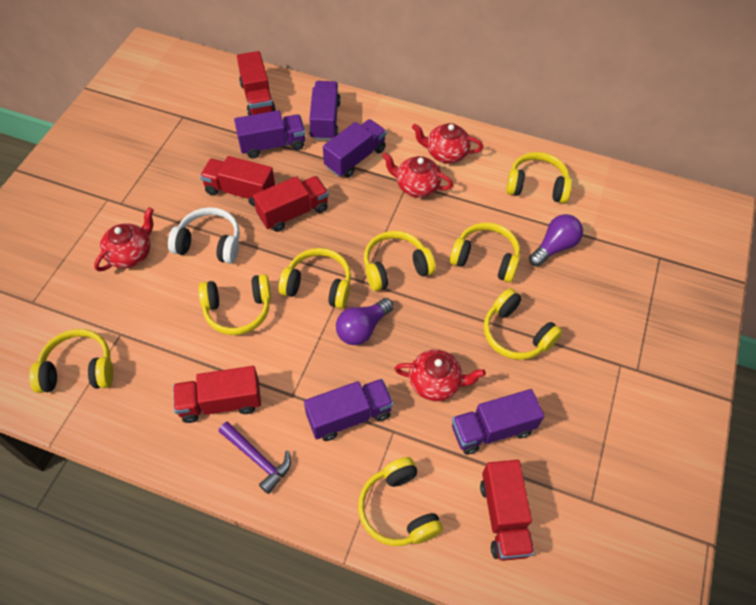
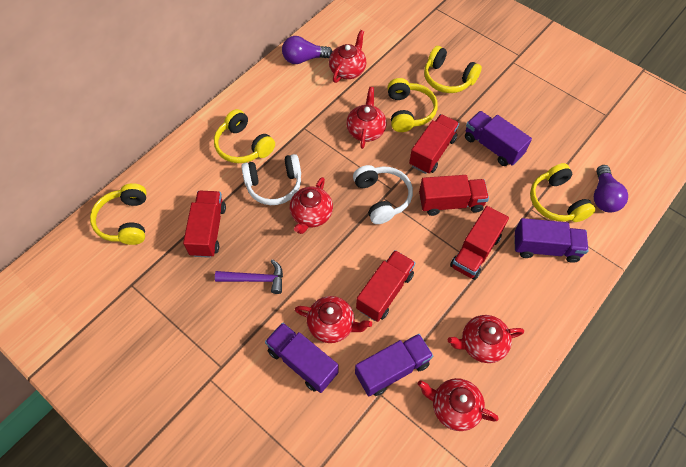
purple truck: [234,110,305,158] [304,379,393,441] [309,81,341,141] [323,119,386,178] [452,389,544,455] = 5 -> [265,322,339,393] [355,334,433,396] [465,111,532,166] [514,218,589,263] = 4
red teapot: [94,207,154,271] [382,152,453,198] [394,350,486,401] [412,123,483,164] = 4 -> [290,177,333,234] [295,296,372,343] [329,30,366,83] [346,87,386,149] [418,378,499,431] [448,315,524,363] = 6
white headphones: [168,207,240,264] = 1 -> [241,154,301,205] [353,165,413,224] = 2
yellow headphones: [29,329,113,393] [199,274,271,335] [278,248,351,309] [358,457,443,546] [364,231,436,291] [450,223,520,283] [484,288,562,360] [506,152,572,203] = 8 -> [90,183,146,245] [214,109,275,163] [387,78,438,132] [424,46,482,93] [530,163,595,222] = 5

